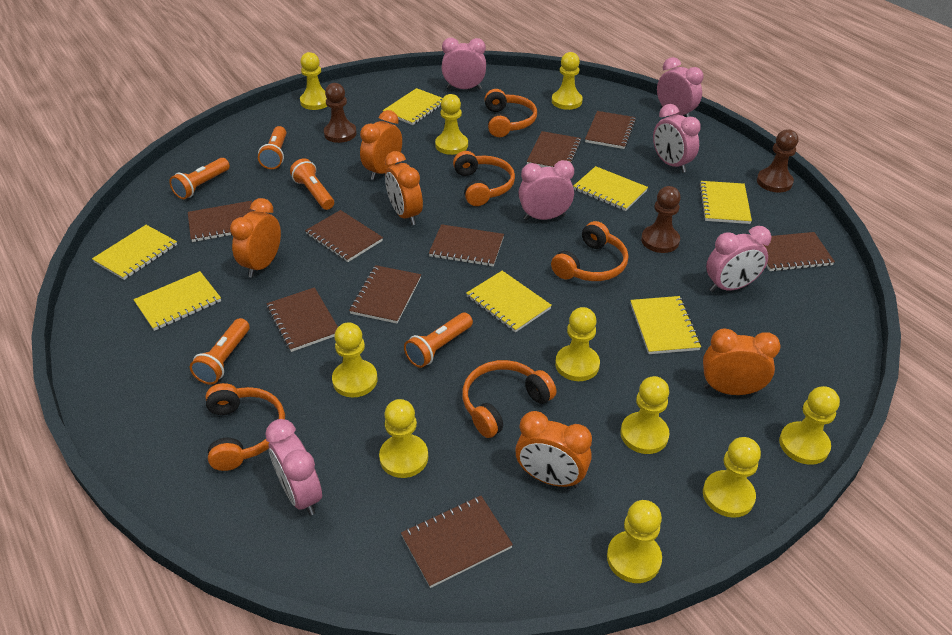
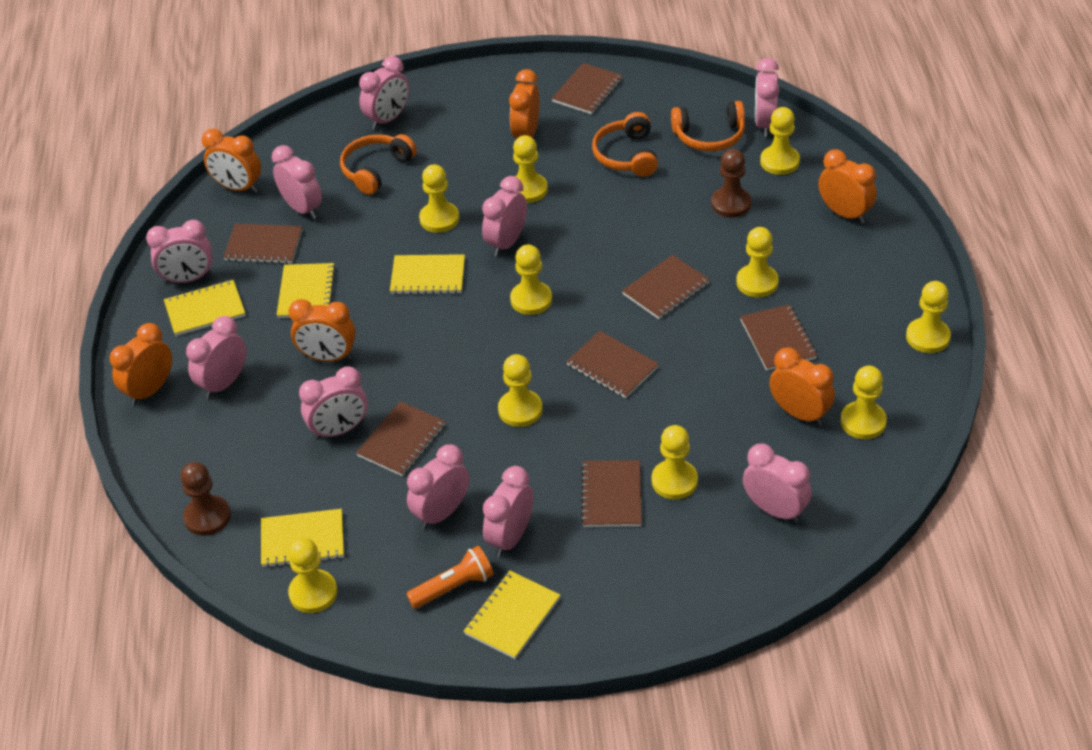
brown notebook: [188,201,254,242] [267,287,338,352] [305,210,383,262] [349,265,421,323] [401,496,513,588] [429,224,504,266] [527,131,581,167] [585,111,636,149] [763,232,835,271] = 9 -> [223,223,302,264] [356,401,445,476] [551,63,623,114] [566,331,659,398] [581,460,642,527] [622,255,710,319] [740,304,817,371] = 7
brown pawn: [324,83,357,143] [641,186,681,253] [757,129,798,193] = 3 -> [180,462,231,536] [711,149,752,218] = 2
orange clock: [230,198,281,278] [360,110,402,180] [385,151,423,225] [515,411,592,488] [703,328,781,395] = 5 -> [110,323,172,406] [202,129,261,193] [289,299,356,362] [509,69,540,138] [769,347,835,426] [818,149,877,223] = 6
orange flashlight: [169,158,230,199] [190,318,250,385] [258,126,286,169] [290,158,334,210] [404,313,473,368] = 5 -> [406,546,494,609] = 1
orange headphones: [205,383,285,471] [453,151,515,206] [462,360,556,438] [485,89,537,137] [551,221,628,281] = 5 -> [340,134,417,195] [592,112,658,177] [671,101,745,151] = 3
pink clock: [265,419,322,515] [442,38,486,90] [519,160,574,220] [653,104,701,173] [657,57,703,117] [706,226,772,292] = 6 -> [146,220,213,284] [186,316,246,399] [272,145,322,219] [299,366,368,440] [359,56,409,130] [407,444,469,529] [482,176,527,257] [483,466,533,557] [743,443,812,523] [755,58,780,137] = 10
yellow notebook: [92,225,177,280] [133,271,221,331] [383,88,442,125] [466,271,552,332] [573,166,648,211] [630,296,701,354] [699,181,752,224] = 7 -> [164,280,246,336] [261,509,344,568] [277,263,336,318] [390,254,465,294] [464,571,560,659] = 5

